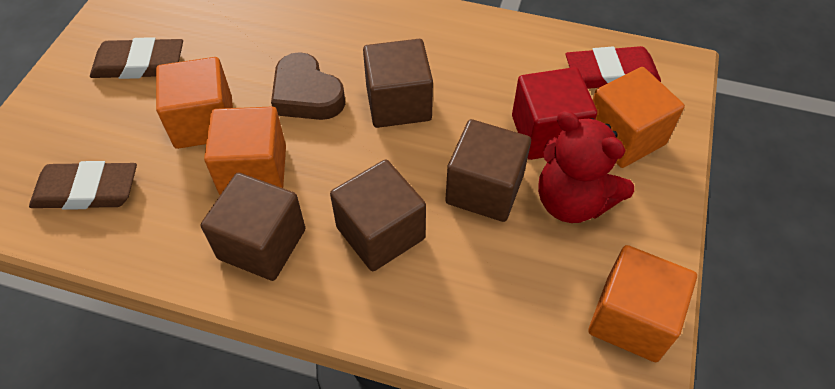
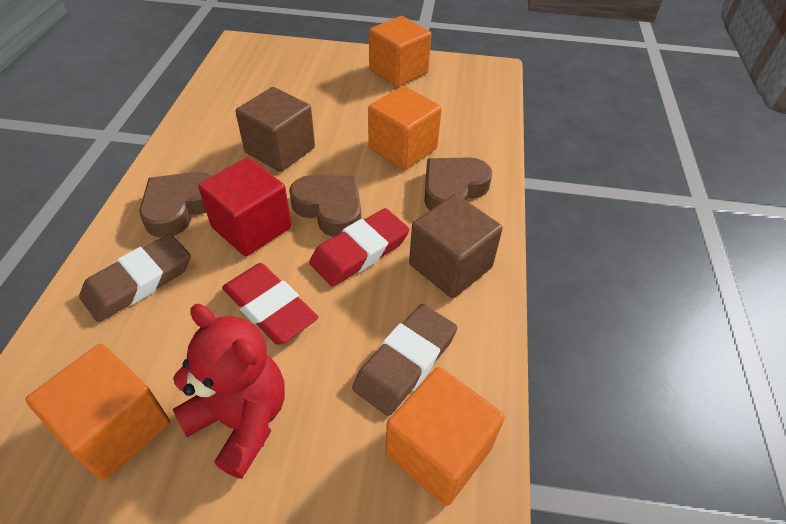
brown cube: [201,173,305,281] [330,159,426,271] [363,39,433,128] [445,119,531,222] = 4 -> [235,87,315,172] [409,194,503,298] = 2
brown heart: [271,52,345,120] = 1 -> [139,172,212,238] [289,175,361,237] [424,157,492,210] = 3
red eraser: [565,46,661,89] = 1 -> [222,263,318,344] [309,208,410,287] = 2

